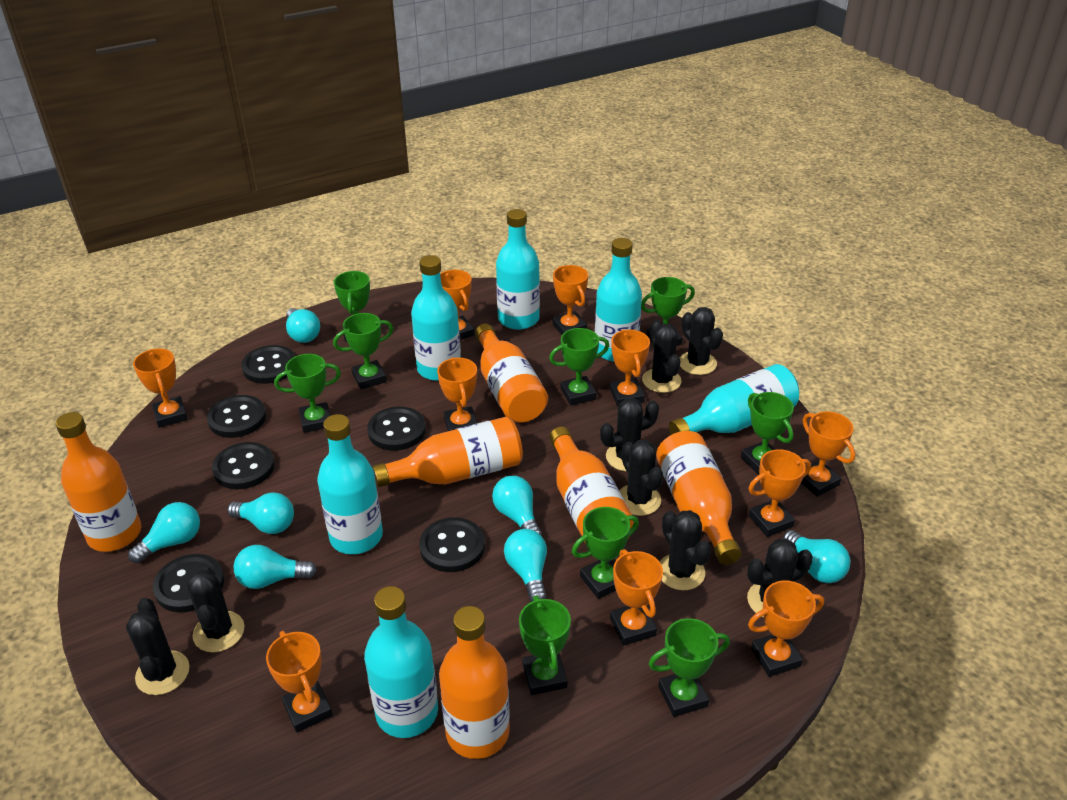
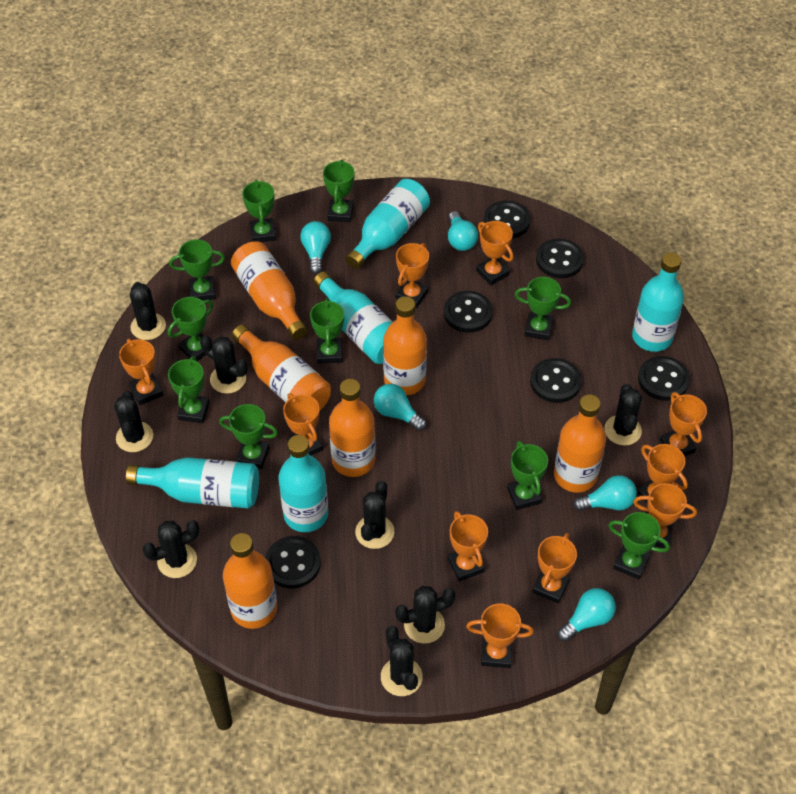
green trophy: [274,354,341,433] [333,313,393,389] [334,271,370,342] [519,596,571,695] [549,328,609,405] [572,507,639,599] [641,277,695,346] [649,618,730,717] [741,392,794,475] = 9 -> [168,297,213,361] [168,356,210,423] [169,239,225,301] [219,404,278,469] [242,180,276,242] [310,298,344,364] [323,160,354,222] [507,441,548,510] [515,277,571,340] [608,512,670,579] = 10
turquoise bottle: [317,414,383,554] [364,586,438,738] [411,255,461,381] [496,209,540,330] [595,238,642,362] [669,364,799,435] = 6 -> [126,457,259,509] [279,435,328,532] [313,272,393,364] [345,179,430,269] [632,252,684,352] = 5
turquoise light bulb: [128,502,200,563] [227,492,294,534] [234,545,317,589] [286,308,320,343] [492,476,542,536] [504,529,547,602] [783,530,850,583] = 7 -> [300,221,331,274] [374,384,426,431] [448,211,478,251] [557,588,616,642] [573,475,637,511] = 5

